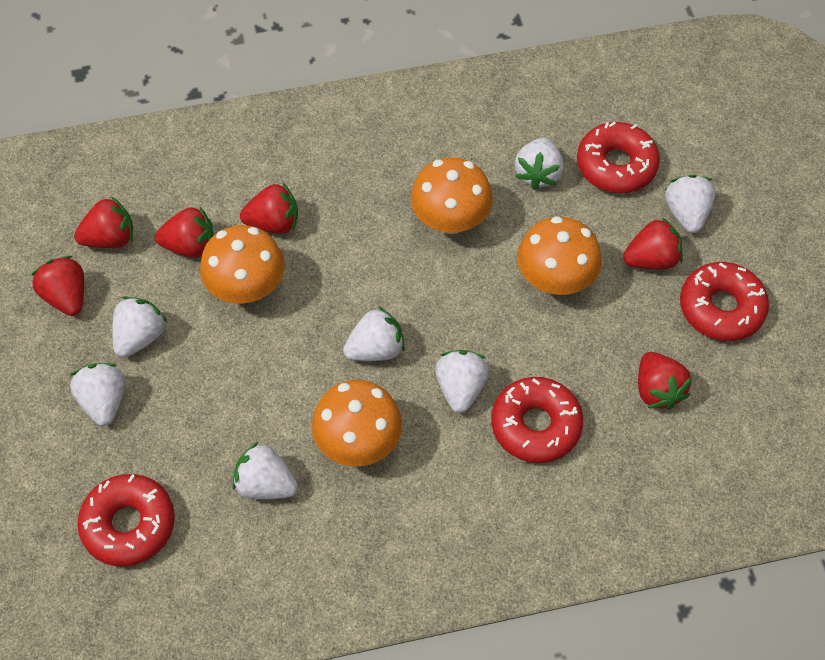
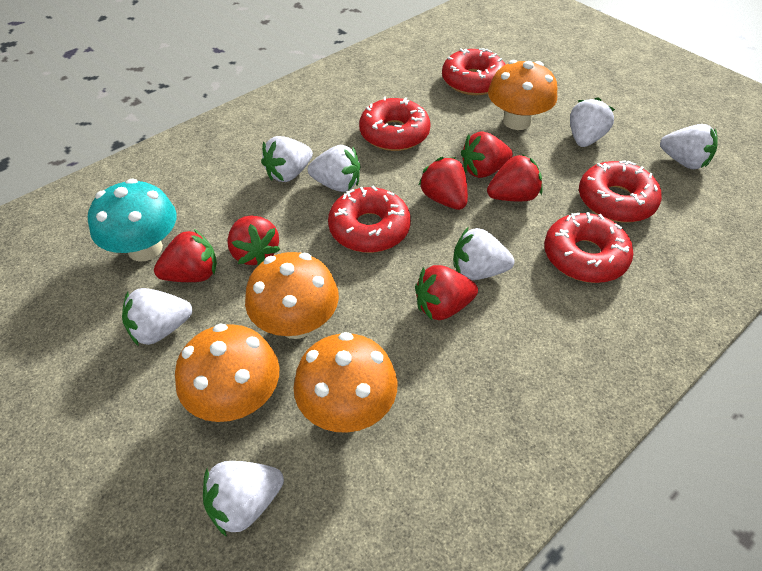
red donut: [77,474,175,566] [491,377,583,463] [577,121,660,193] [680,262,769,341] = 4 -> [328,186,411,253] [359,97,431,151] [442,48,506,95] [544,212,634,283] [579,160,662,222] = 5
turquoise mushroom: none = 0 -> [88,179,176,262] = 1

